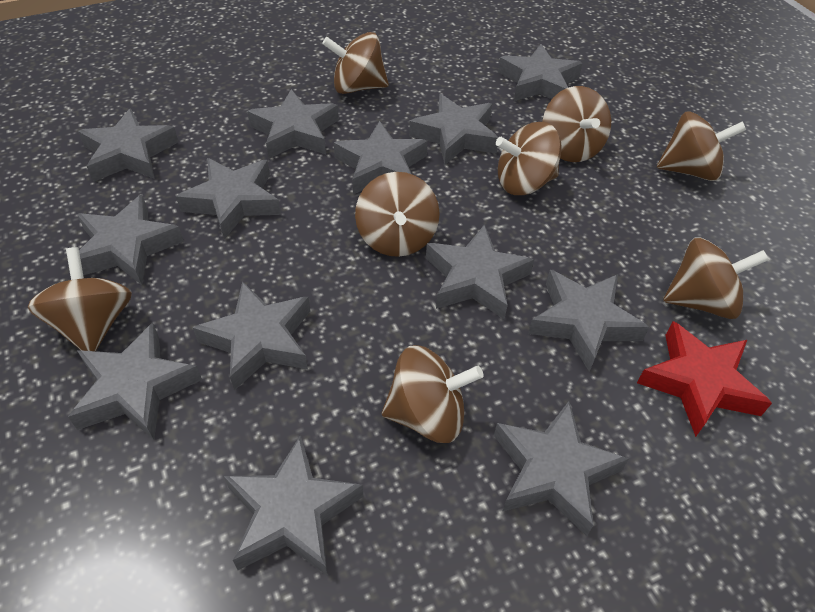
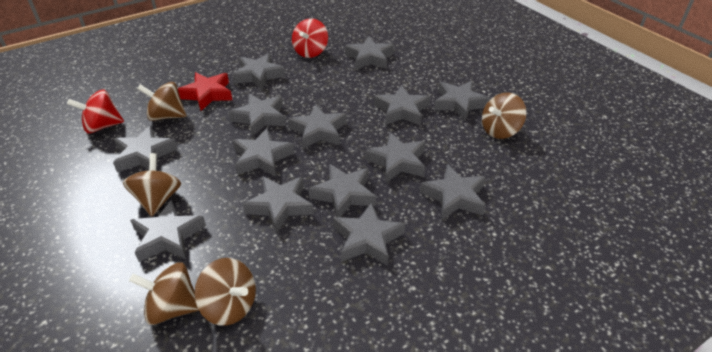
brown spinning top: [28,247,132,351] [322,32,389,94] [355,172,440,257] [382,345,484,443] [496,122,562,195] [542,86,611,162] [657,112,746,181] [663,237,769,319] = 8 -> [123,153,181,216] [129,262,199,325] [137,82,186,121] [194,258,256,326] [482,92,526,139] = 5
grey star: [68,323,202,440] [77,195,184,285] [78,109,178,182] [176,158,281,239] [193,281,311,391] [224,435,363,575] [247,89,339,159] [334,121,428,194] [409,94,498,165] [426,224,534,319] [494,401,629,536] [498,44,583,101] [528,270,649,372] = 13 -> [113,125,178,172] [130,200,206,262] [229,94,286,137] [232,53,285,90] [233,128,294,177] [243,176,314,233] [288,104,347,149] [309,164,376,217] [333,202,405,266] [345,36,394,69] [365,132,425,182] [374,85,430,126] [420,164,486,220] [434,81,490,121] = 14
red spinning top: none = 0 -> [67,90,124,133] [292,18,328,58] = 2

